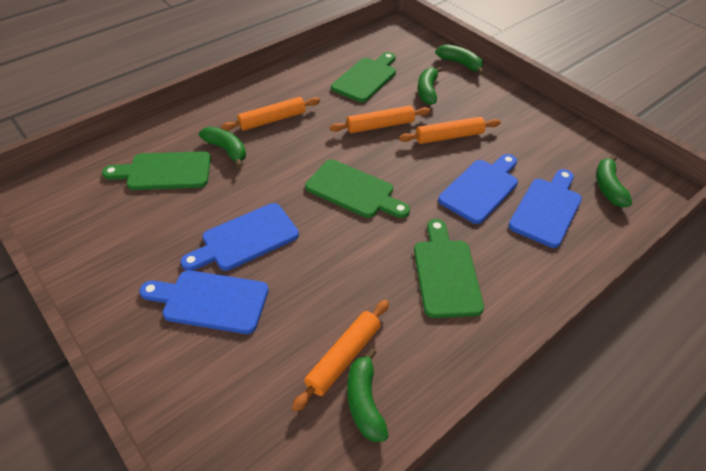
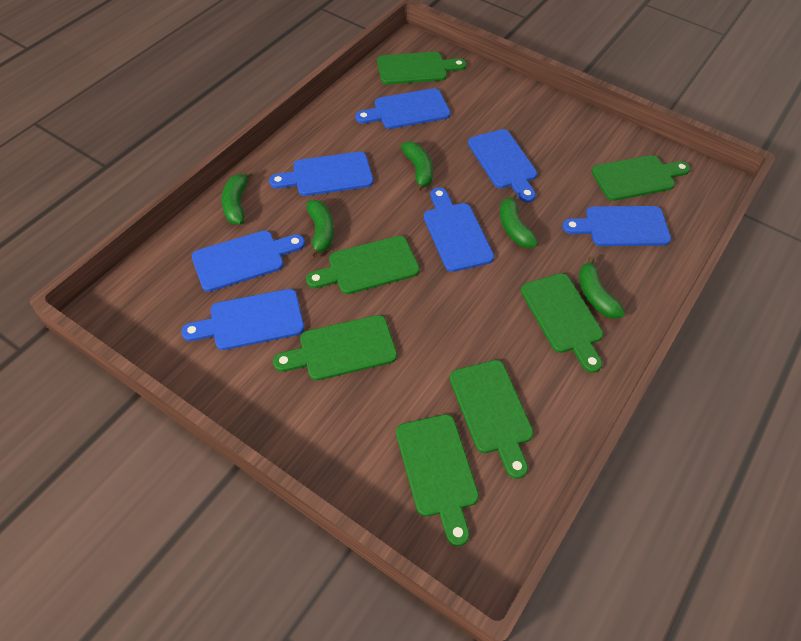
blue cutting board: [139,270,269,334] [180,203,299,271] [438,154,518,224] [508,169,582,248] = 4 -> [181,289,304,350] [192,231,305,292] [269,152,373,196] [355,88,451,129] [424,188,494,272] [468,129,537,202] [562,206,671,246] = 7
green cutting board: [102,151,211,190] [305,159,410,218] [331,52,396,102] [414,219,484,318] = 4 -> [273,315,397,380] [306,236,420,294] [377,52,467,85] [396,414,479,546] [449,360,534,479] [521,273,603,373] [591,155,690,201] = 7
orange rolling pin: [221,97,320,131] [292,300,389,412] [330,106,430,133] [399,117,501,144] = 4 -> none = 0

